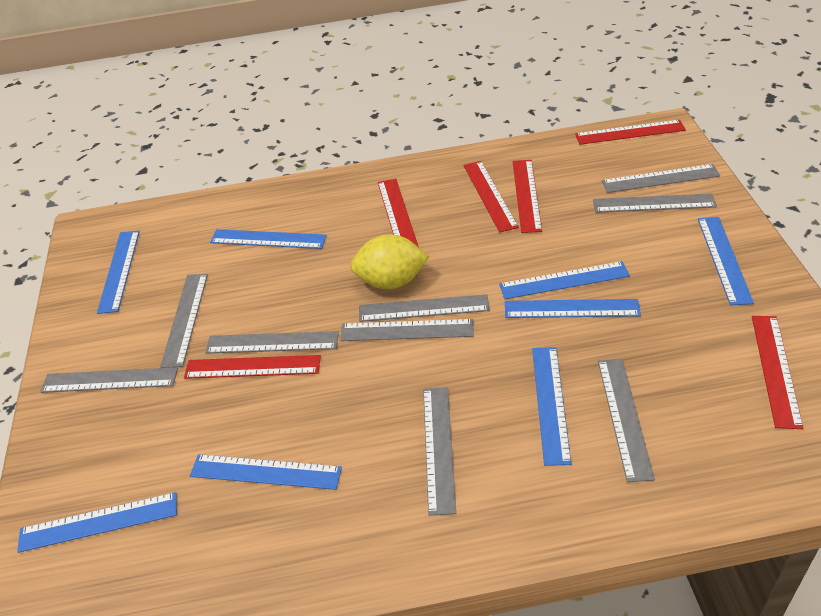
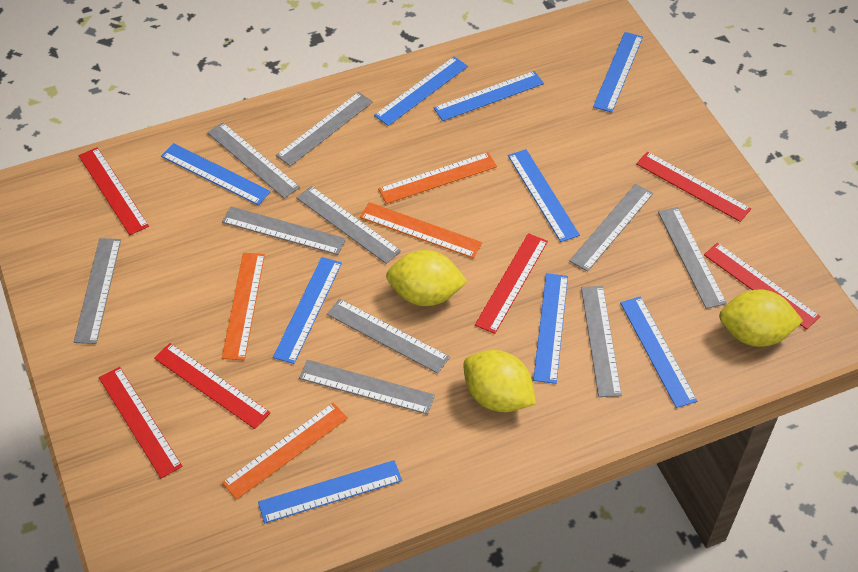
blue ruler: [17,492,177,553] [97,230,140,314] [190,454,342,490] [210,229,327,249] [499,261,630,299] [505,299,641,318] [532,347,571,466] [698,217,754,305] = 8 -> [161,143,271,205] [258,460,402,523] [273,257,342,364] [374,56,468,126] [434,71,544,121] [508,149,580,242] [533,273,568,384] [593,32,643,112] [620,296,697,408] = 9
grey ruler: [40,367,178,393] [160,274,208,368] [205,331,339,354] [340,319,474,341] [359,294,490,322] [423,387,456,516] [593,194,717,213] [598,359,655,482] [602,164,720,193] = 9 -> [74,238,121,344] [207,122,300,198] [222,207,346,255] [276,92,373,166] [297,186,401,264] [299,360,435,414] [327,299,450,374] [569,184,653,272] [581,286,622,397] [658,207,727,309] = 10
orange ruler: none = 0 -> [222,253,265,360] [222,403,348,500] [360,202,482,258] [378,152,497,204] = 4
yellow lemon: [350,234,429,289] = 1 -> [386,250,468,306] [463,350,536,412] [719,289,803,347] = 3

